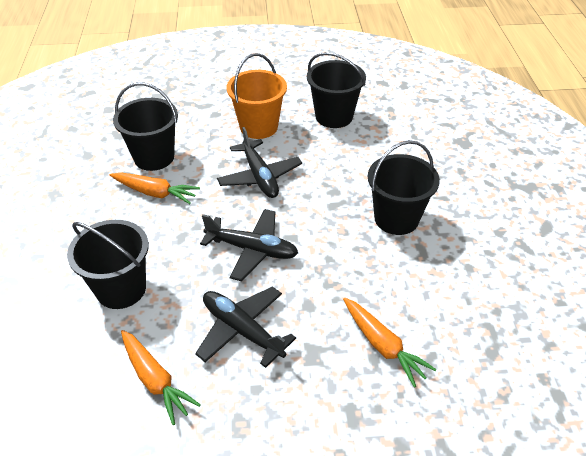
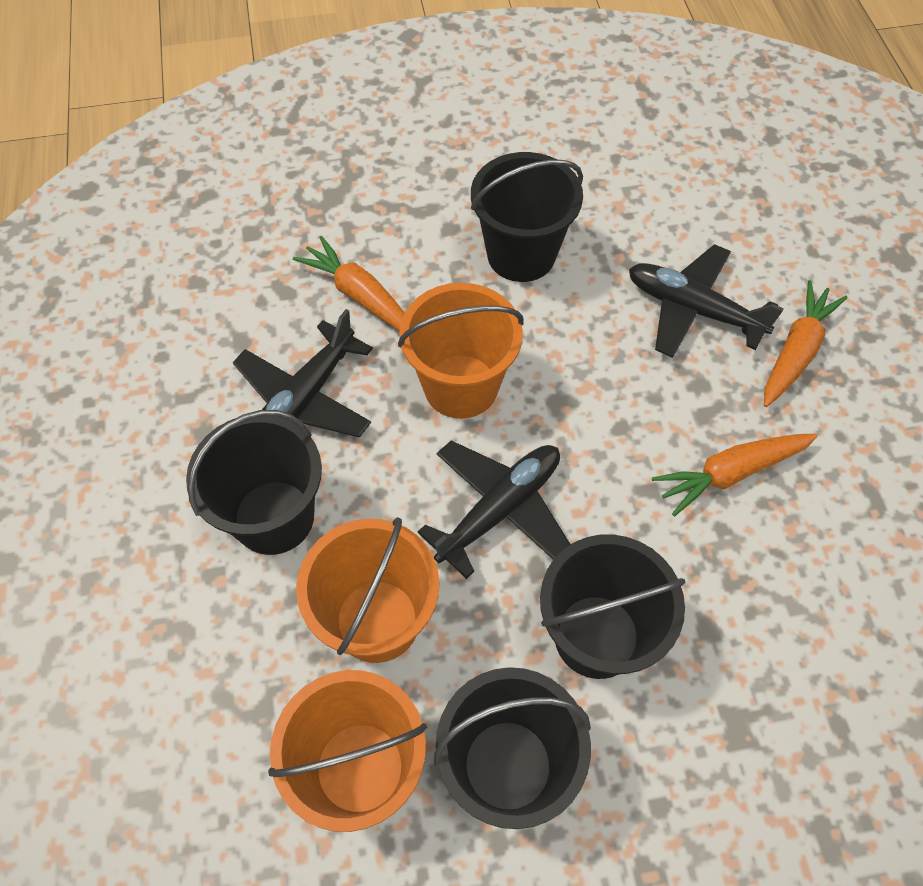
orange bucket: [227,53,287,139] = 1 -> [268,670,427,832] [296,517,439,663] [398,283,524,419] = 3

